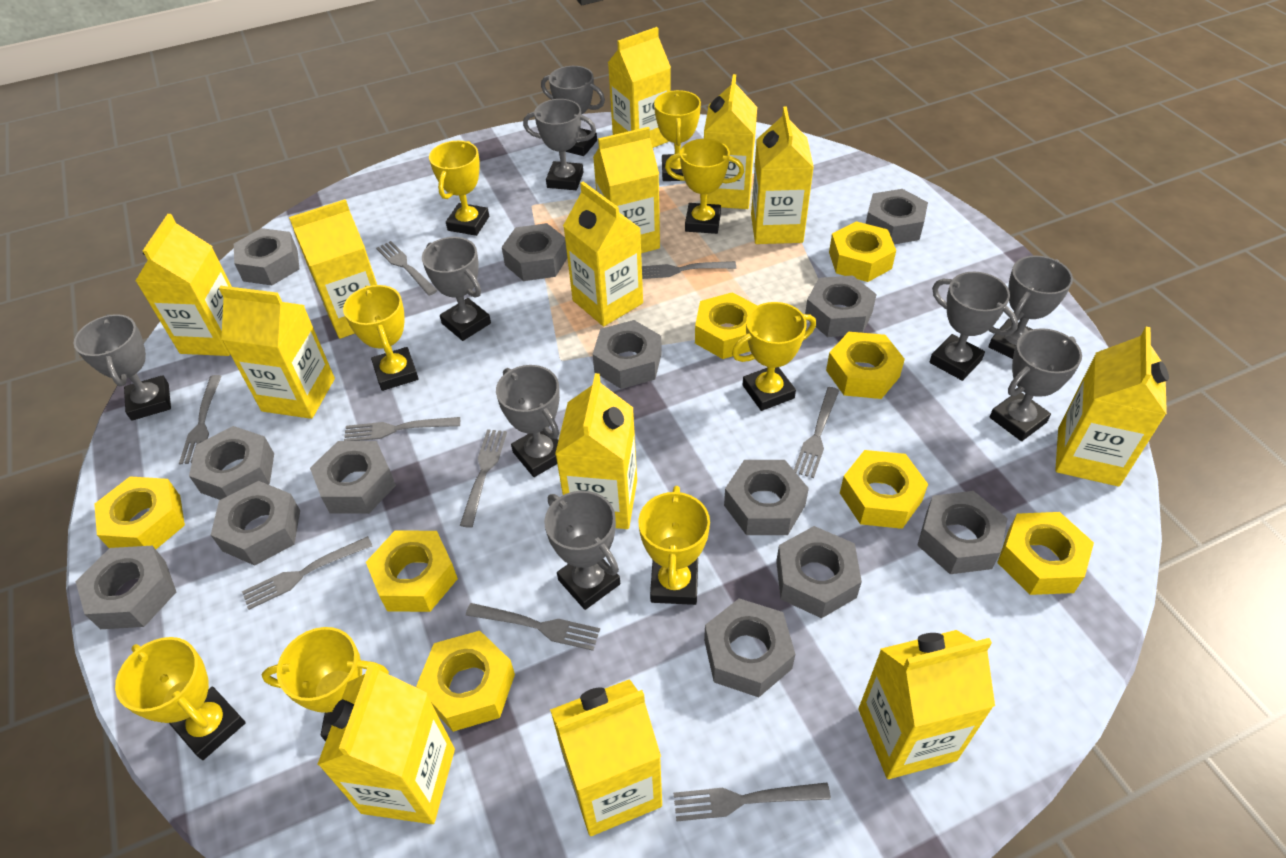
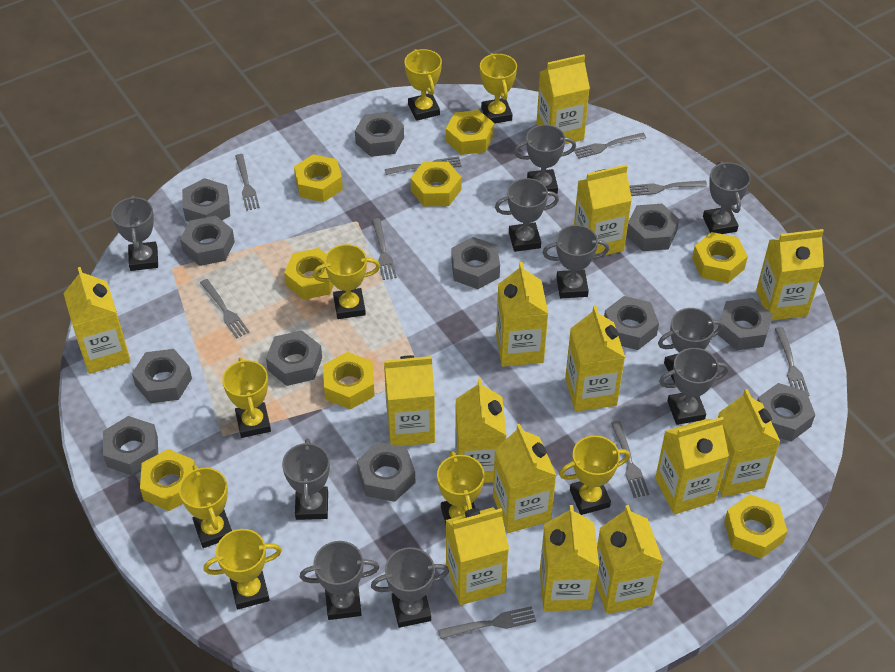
grey nut: [75,546,176,629] [189,426,274,500] [211,481,300,566] [234,228,299,285] [310,441,396,514] [502,223,567,281] [593,320,662,389] [704,598,795,697] [724,460,809,535] [776,526,862,618] [805,275,877,337] [866,189,928,244] [917,491,1008,574] = 13 -> [103,416,158,476] [132,349,192,403] [180,216,235,266] [182,178,230,222] [266,330,322,386] [355,112,404,157] [357,442,415,502] [451,237,500,289] [604,296,659,350] [626,204,679,251] [717,298,773,350] [757,383,815,442] = 12
grey trophy: [74,314,171,421] [422,237,491,341] [496,365,560,477] [523,99,596,190] [541,66,605,156] [544,491,620,610] [929,272,1018,381] [988,255,1073,359] [990,328,1082,441] = 9 -> [111,195,158,271] [282,438,330,520] [300,541,379,620] [371,547,449,628] [495,178,559,252] [514,125,576,194] [542,225,609,298] [658,308,723,383] [659,348,729,425] [703,161,751,234] = 10
yellow carton: [135,214,232,356] [219,286,335,419] [289,199,377,339] [317,662,455,824] [550,679,662,836] [555,373,637,529] [563,182,643,326] [593,127,660,253] [608,27,671,148] [704,74,757,209] [751,107,814,244] [858,630,995,779] [1055,327,1169,486] = 13 -> [63,267,131,374] [384,355,435,446] [446,507,509,605] [455,378,506,483] [493,424,557,533] [496,262,548,367] [537,54,590,144] [540,505,599,611] [565,305,625,412] [574,164,632,256] [596,505,663,614] [655,417,729,514] [718,389,780,497] [756,229,824,321] = 14

